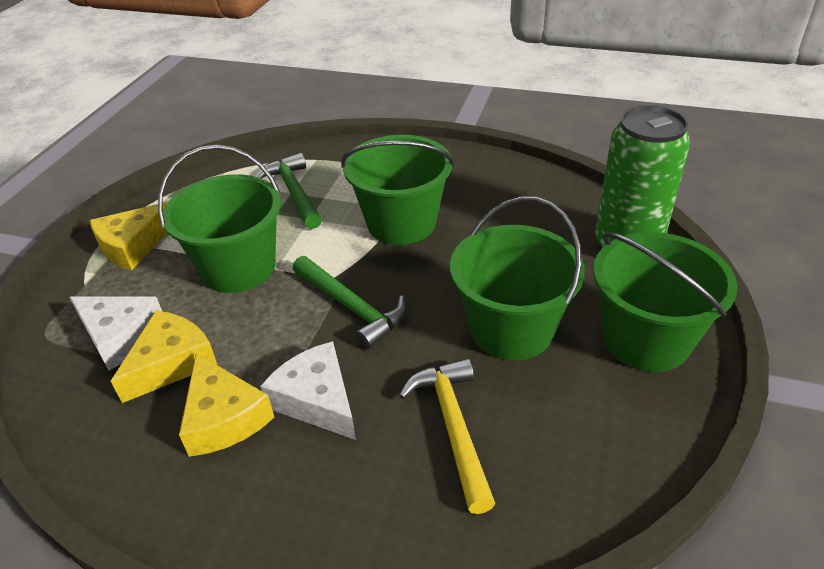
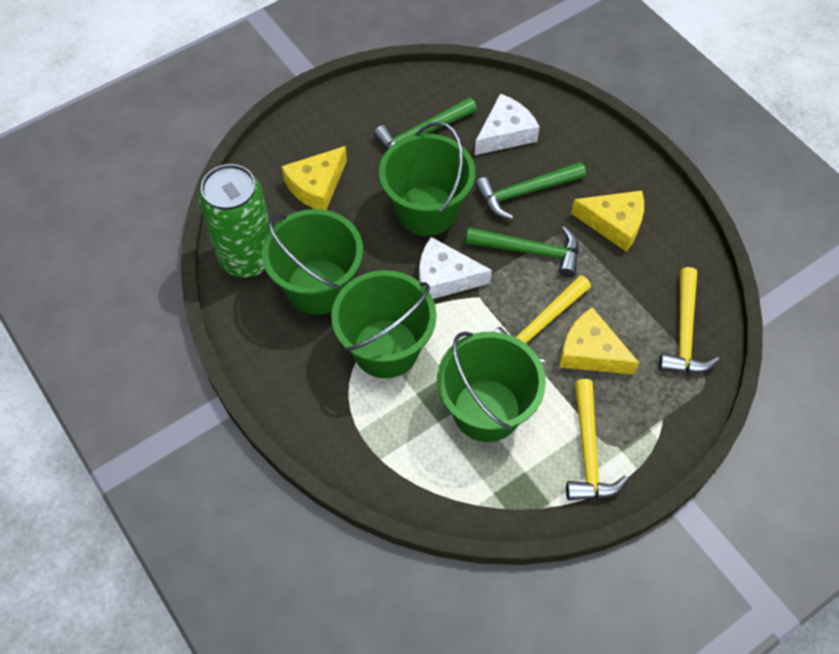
green hammer: [256,153,322,229] [293,256,407,349] = 2 -> [373,97,477,150] [466,226,579,278] [475,162,586,219] = 3
yellow hammer: [399,358,495,514] = 1 -> [493,275,591,363] [566,379,628,500] [659,267,719,373] = 3

